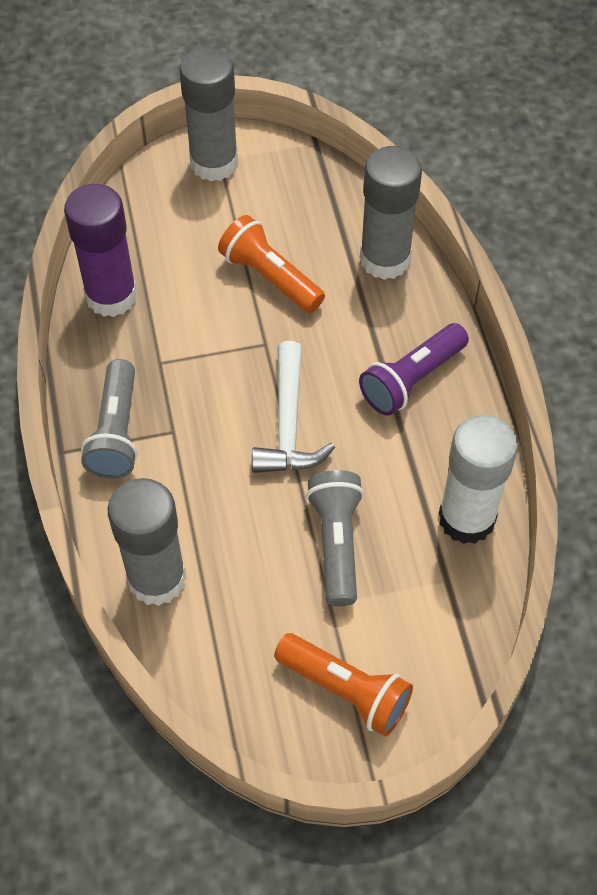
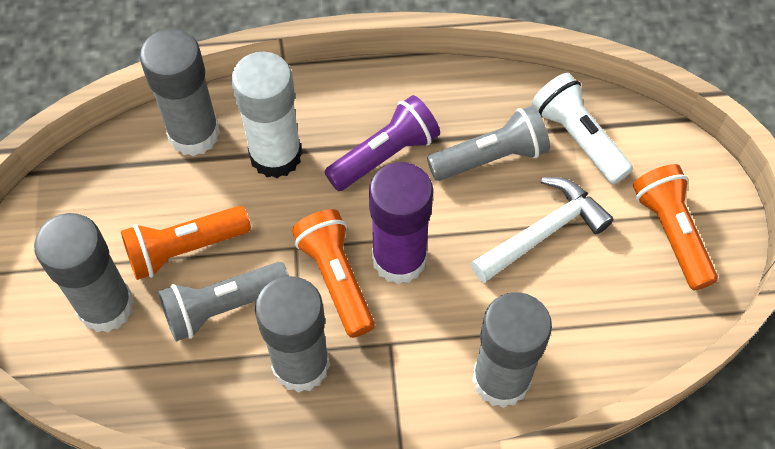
grey glue stick: [108,478,186,606] [180,47,238,181] [360,146,422,280] = 3 -> [34,213,134,332] [140,29,220,156] [255,276,330,393] [472,292,552,408] = 4
orange flashlight: [218,215,325,313] [274,633,413,737] = 2 -> [121,206,251,280] [292,209,375,338] [633,164,718,290] = 3
white flashlight: none = 0 -> [532,73,633,184] = 1

